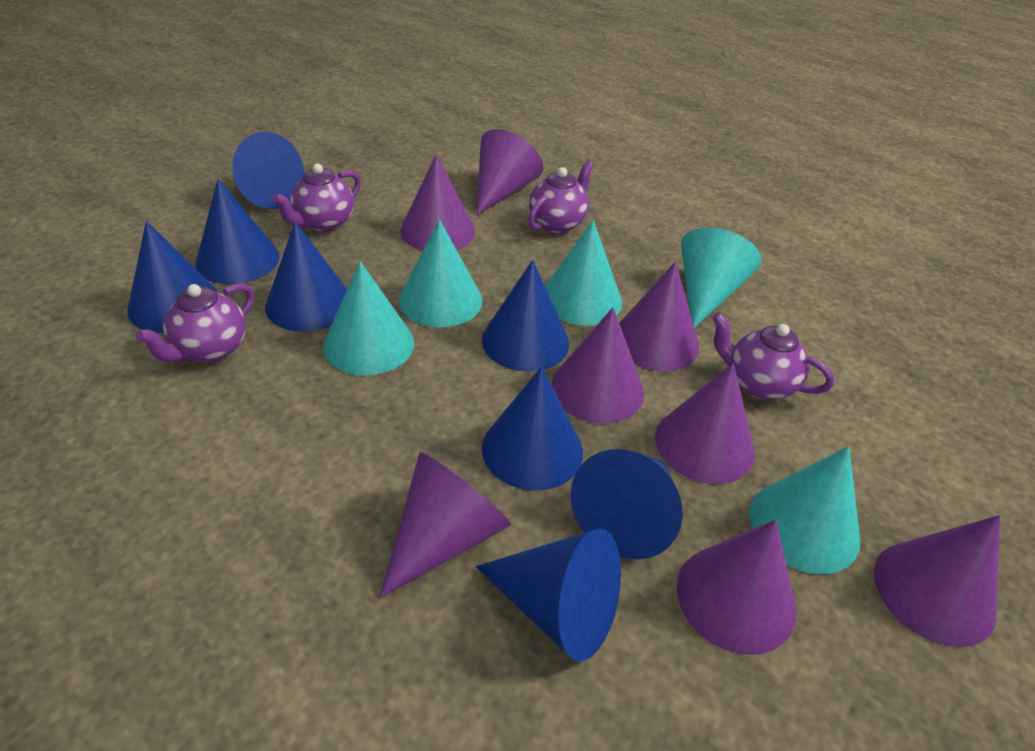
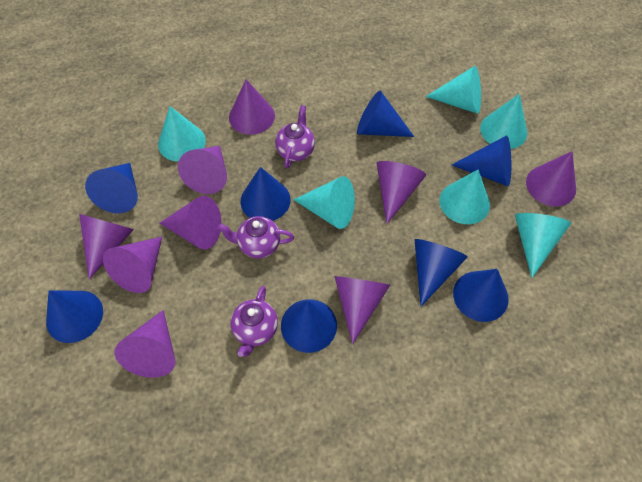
purple cone: [380,452,511,598] [400,154,475,250] [476,129,543,216] [551,307,644,423] [619,262,699,371] [655,363,755,484] [677,520,796,655] [874,515,1000,647] = 8 -> [79,214,134,279] [103,237,162,293] [115,310,176,378] [160,196,222,249] [178,146,227,194] [229,79,275,135] [334,276,390,344] [377,161,426,224] [526,151,576,206] = 9
purple teapot: [135,284,254,363] [272,163,361,232] [528,161,594,234] [712,313,834,400] = 4 -> [217,216,294,259] [230,286,278,357] [275,105,315,168] = 3
turquoise cone: [323,261,414,376] [399,220,483,327] [545,220,622,326] [681,228,761,328] [749,446,860,574] = 5 -> [158,106,206,162] [293,176,355,229] [425,66,481,114] [439,170,490,224] [480,94,527,149] [515,213,571,278] = 6

